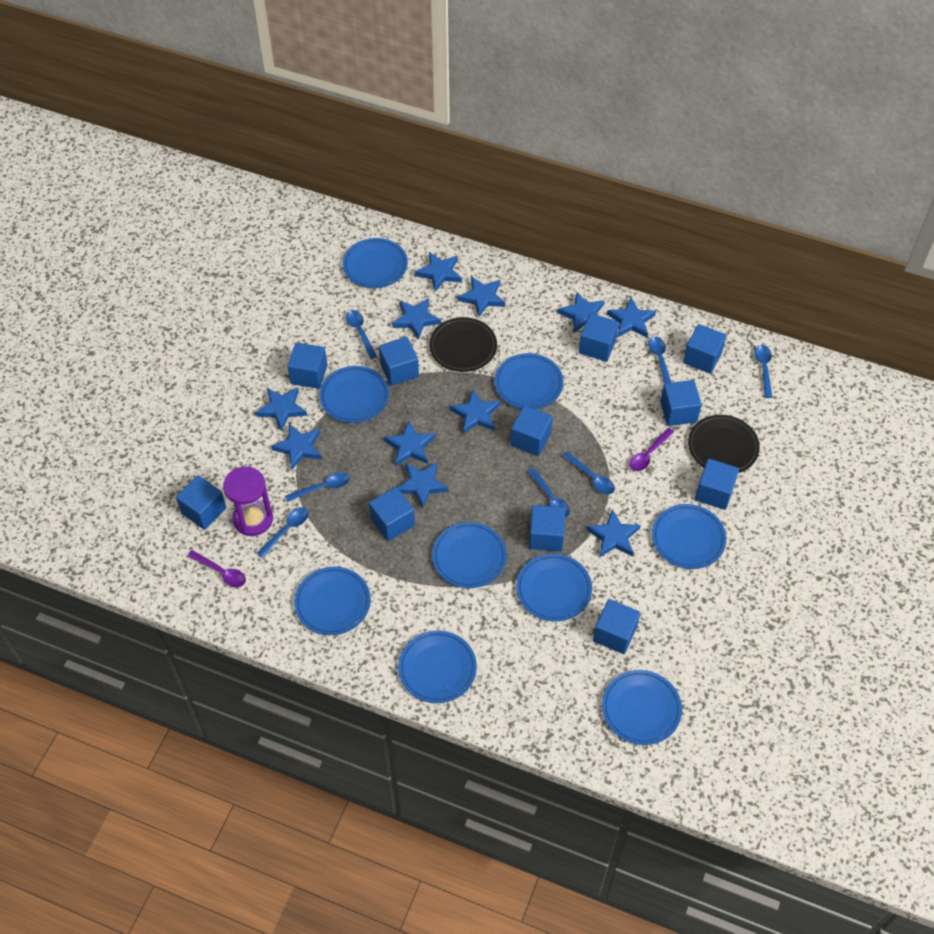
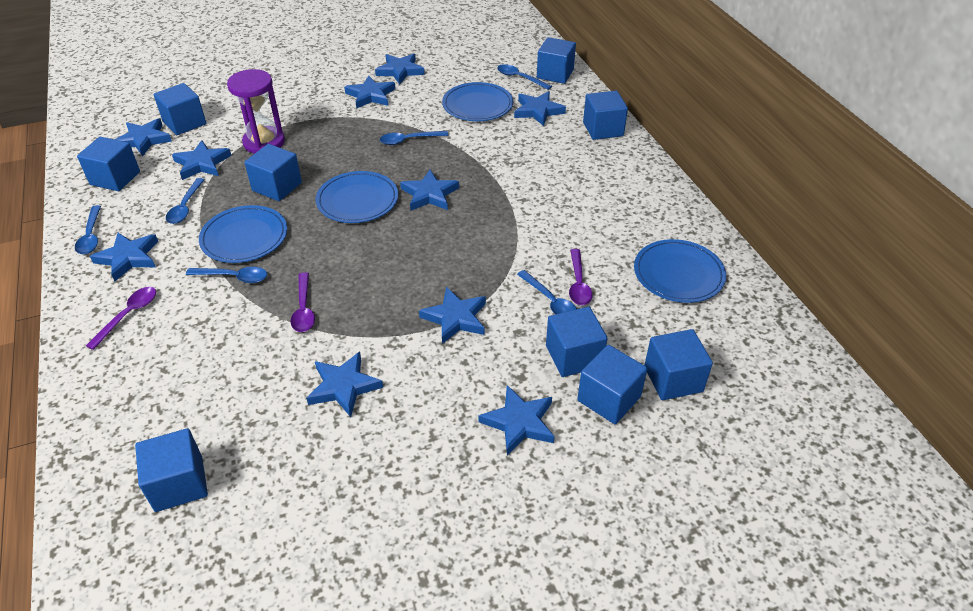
black plate: [429,317,497,372] [688,415,760,473] = 2 -> none = 0
blue cube: [176,475,226,530] [287,342,327,389] [369,487,415,541] [379,337,419,386] [510,405,553,456] [529,505,566,552] [579,313,619,362] [593,599,640,654] [660,380,702,426] [683,324,726,374] [695,459,739,510] = 11 -> [77,137,140,191] [135,428,208,512] [154,83,206,135] [244,144,302,201] [537,37,576,84] [546,307,608,377] [577,345,648,424] [583,91,628,140] [644,329,713,400] = 9
blue plate: [294,567,371,635] [319,366,389,423] [343,238,408,288] [398,631,477,703] [432,522,507,588] [494,353,564,409] [516,554,592,622] [602,670,682,745] [652,504,726,569] = 9 -> [199,205,287,263] [316,171,398,223] [442,82,513,121] [634,239,726,303] = 4
blue spoon: [257,507,309,558] [285,472,350,502] [346,310,377,359] [528,468,570,518] [562,452,615,494] [648,337,671,384] [755,345,772,398] = 7 -> [75,205,101,254] [166,178,205,224] [186,267,267,283] [380,131,449,145] [497,64,552,90] [517,270,577,314] = 6
blue star: [255,387,307,431] [271,424,322,470] [384,420,436,466] [392,298,441,340] [398,462,448,509] [415,252,462,292] [450,389,500,434] [458,276,505,317] [557,292,604,333] [587,509,641,557] [607,298,656,338] = 11 -> [90,233,158,281] [115,118,172,156] [172,140,232,180] [306,352,383,417] [344,75,396,109] [375,54,425,84] [400,170,459,211] [419,287,486,344] [478,385,555,455] [514,91,566,126] = 10
purple spoon: [188,550,246,587] [630,428,674,471] = 2 -> [86,287,156,350] [291,272,315,332] [569,249,592,305] = 3

